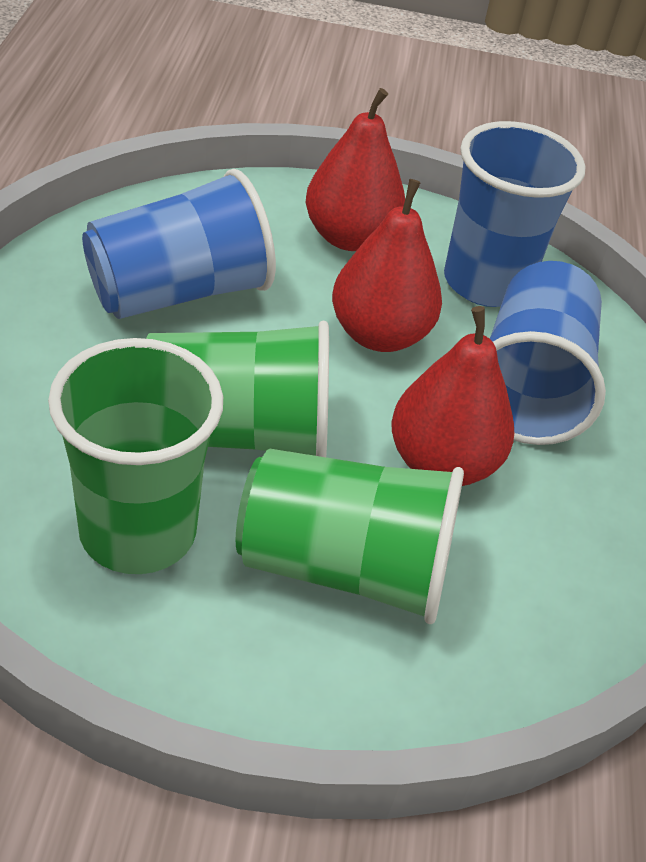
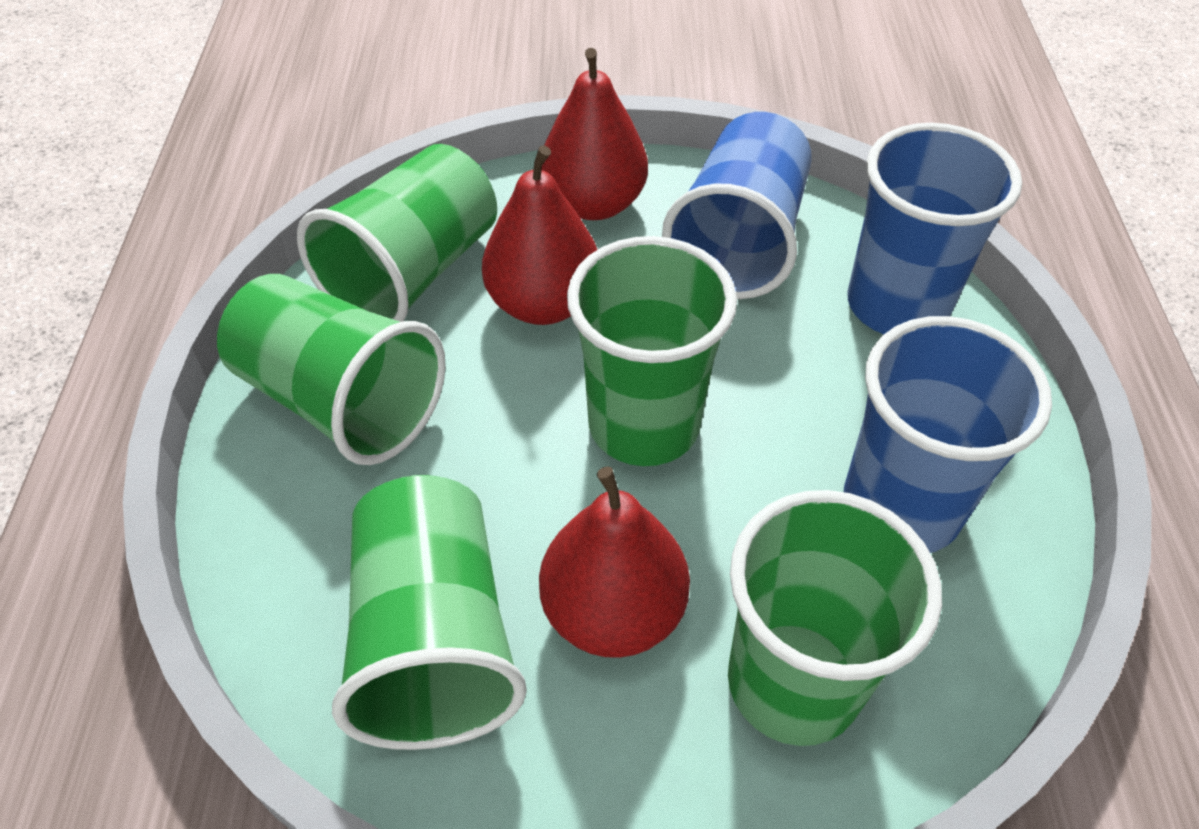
green cup: [48,338,223,574] [146,321,329,457] [236,449,464,624] = 3 -> [217,274,446,465] [297,144,497,322] [332,475,527,750] [567,236,737,466] [728,490,942,746] = 5

